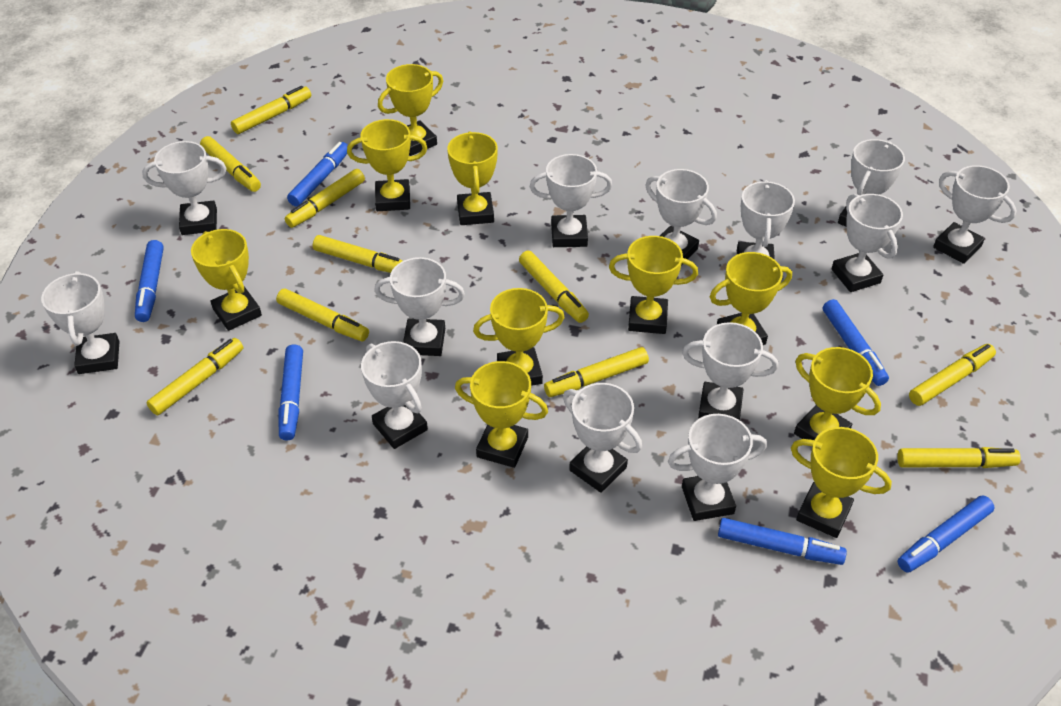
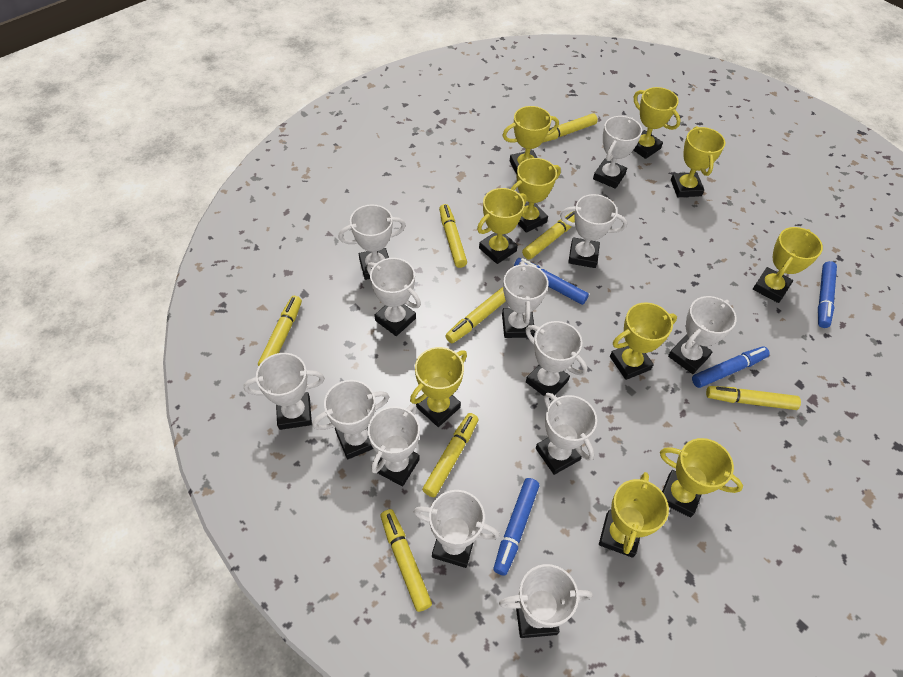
blue marker: [135,240,164,322] [279,344,303,441] [287,142,348,207] [718,518,847,565] [823,299,889,386] [898,495,995,572] = 6 -> [493,478,539,576] [514,258,589,305] [692,346,770,388] [818,261,837,328] = 4
yellow marker: [147,338,243,415] [200,136,261,192] [231,86,311,134] [276,288,369,341] [285,169,365,228] [313,235,403,273] [519,251,589,323] [544,347,649,397] [897,447,1021,468] [909,344,996,406] = 10 -> [258,296,302,366] [380,509,432,612] [422,413,478,497] [439,204,467,268] [445,287,506,343] [522,211,575,260] [543,113,598,142] [706,386,801,410] = 8

